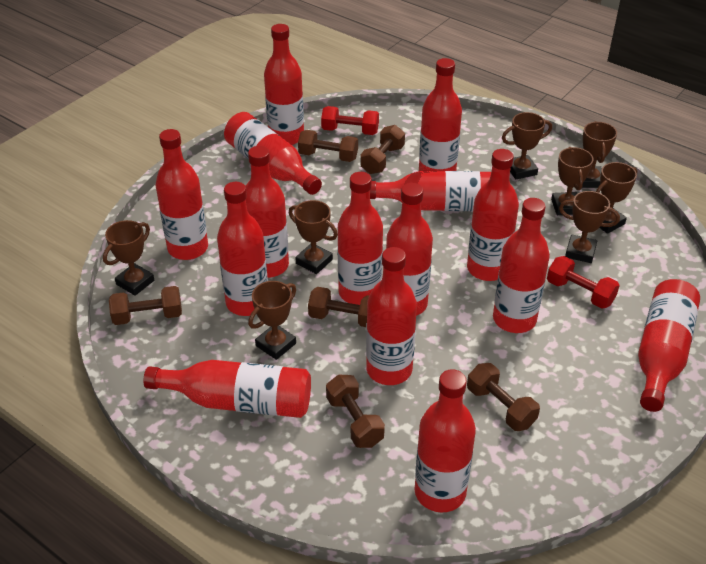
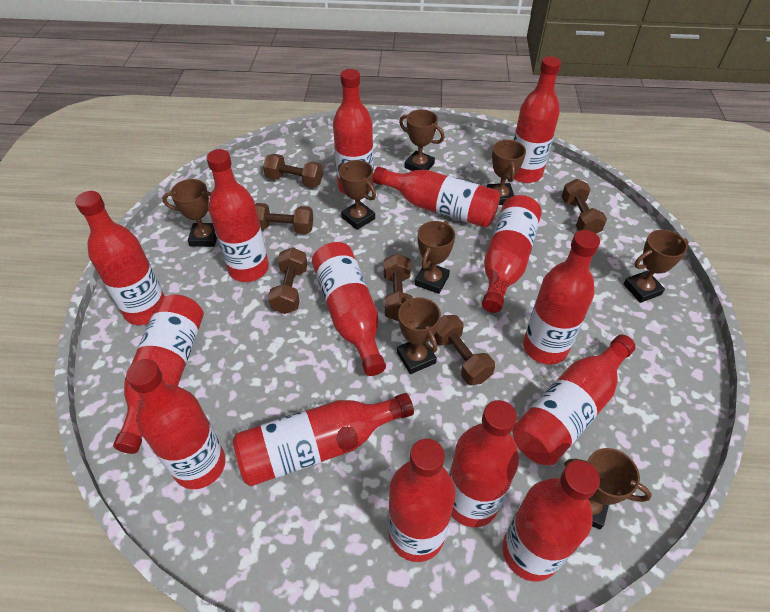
red dumbbell: [321,106,379,135] [547,256,620,308] = 2 -> none = 0

